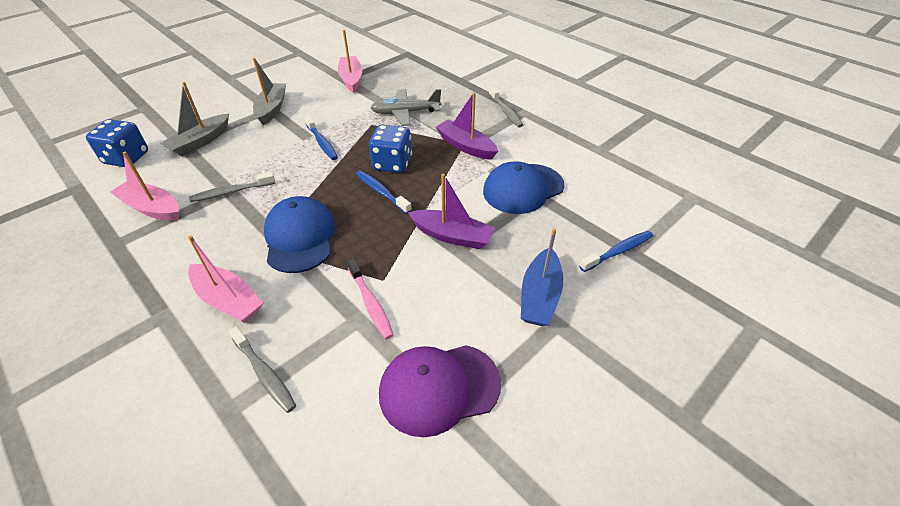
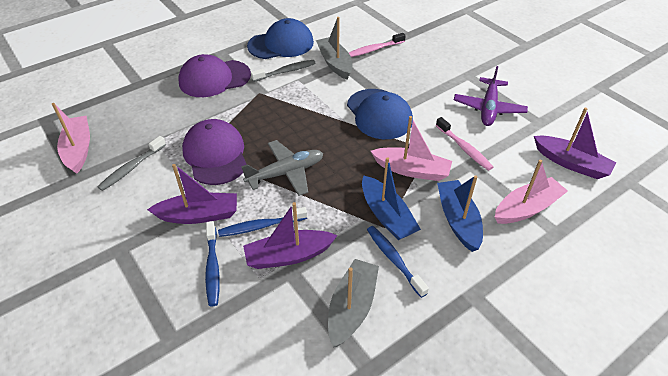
blue boat: [521,228,563,326] = 1 -> [362,157,421,240] [437,175,483,252] = 2
blue dice: [86,119,148,167] [369,125,412,173] = 2 -> none = 0
grey toothbrush: [189,172,275,202] [229,326,297,413] [489,86,523,128] = 3 -> [97,136,166,191] [251,60,316,82] = 2
pink toothbrush: [347,258,394,339] = 1 -> [349,33,406,57] [436,117,493,171] = 2
purple boat: [408,174,495,249] [435,92,498,160] = 2 -> [147,164,237,224] [243,202,338,269] [534,108,616,179] = 3
purple cap: [379,345,501,437] = 1 -> [178,54,251,97] [182,119,247,185] = 2
purple plane: none = 0 -> [454,66,528,126] = 1

